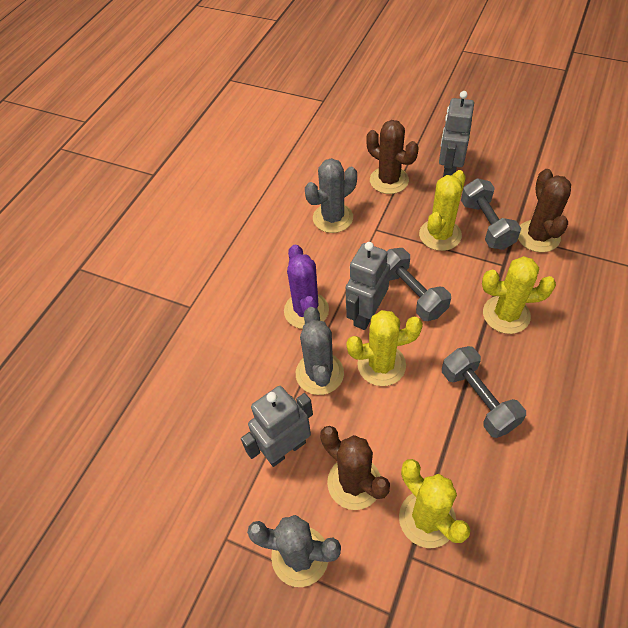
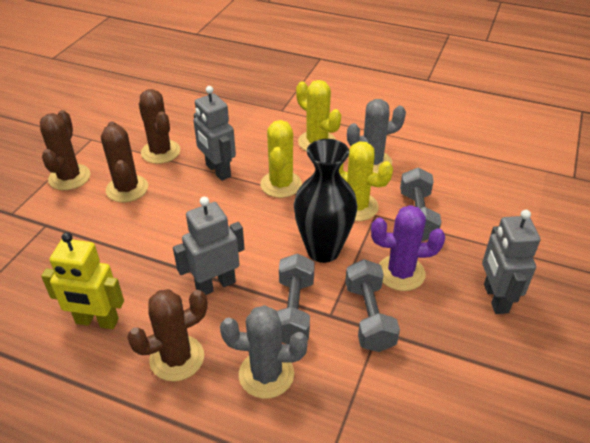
black vase: none = 0 -> [294,139,358,263] = 1
brown cactus: [320,426,390,510] [366,120,418,194] [518,169,571,252] = 3 -> [40,110,90,190] [101,121,148,202] [127,289,208,381] [139,89,180,164] = 4
grey cactus: [247,515,341,587] [296,307,344,395] [305,158,357,233] = 3 -> [220,305,308,399] [347,99,406,173] = 2
yellow cactus: [346,310,423,386] [399,459,471,548] [419,170,466,251] [482,256,556,334] = 4 -> [260,120,302,198] [296,80,341,151] [339,141,393,221] = 3
yellow robot: none = 0 -> [41,232,124,329] = 1

